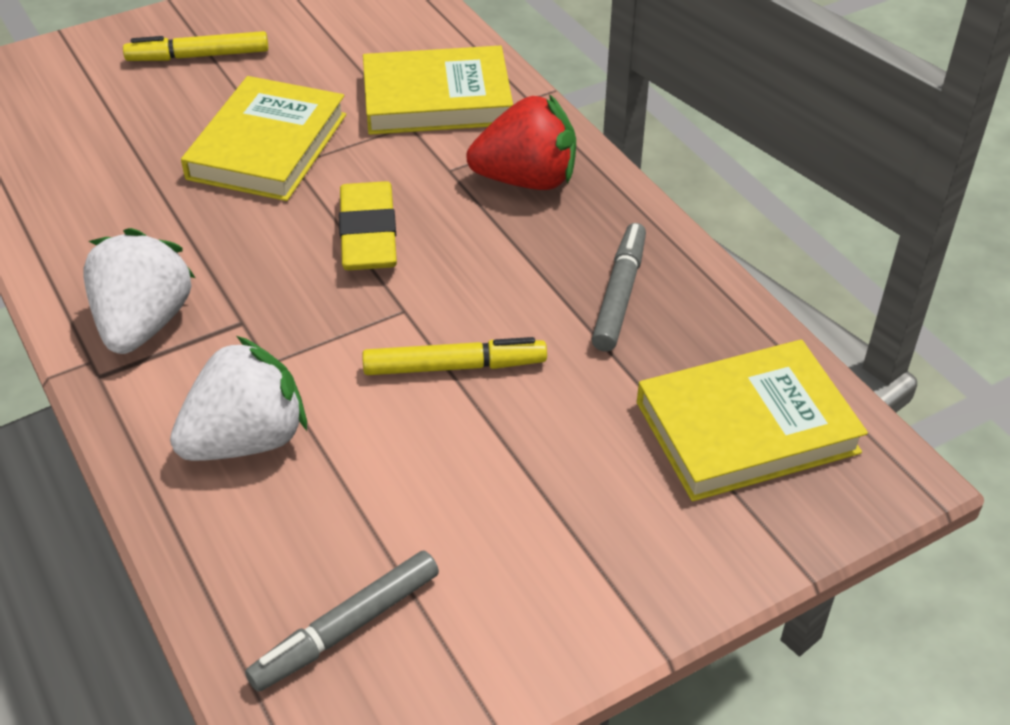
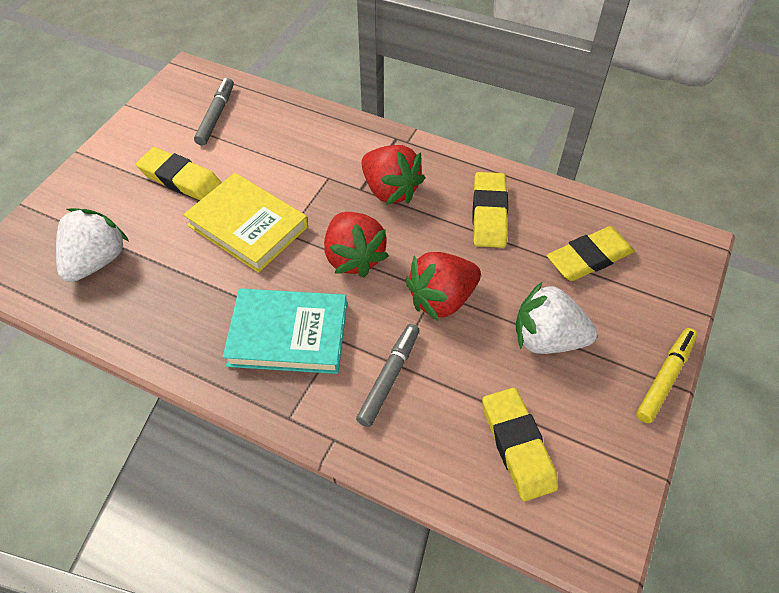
red strawberry: [466,94,576,190] = 1 -> [324,212,389,277] [361,145,425,205] [406,252,481,321] = 3
turquoise book: none = 0 -> [223,288,347,374] = 1
yellow book: [181,76,346,201] [363,46,513,135] [637,340,868,501] = 3 -> [183,173,308,273] = 1
yellow eraser: [339,181,397,270] = 1 -> [136,147,222,200] [473,172,508,248] [482,387,558,501] [547,226,635,281] = 4
yellow marker: [123,31,268,61] [362,337,547,375] = 2 -> [636,328,697,423] = 1

